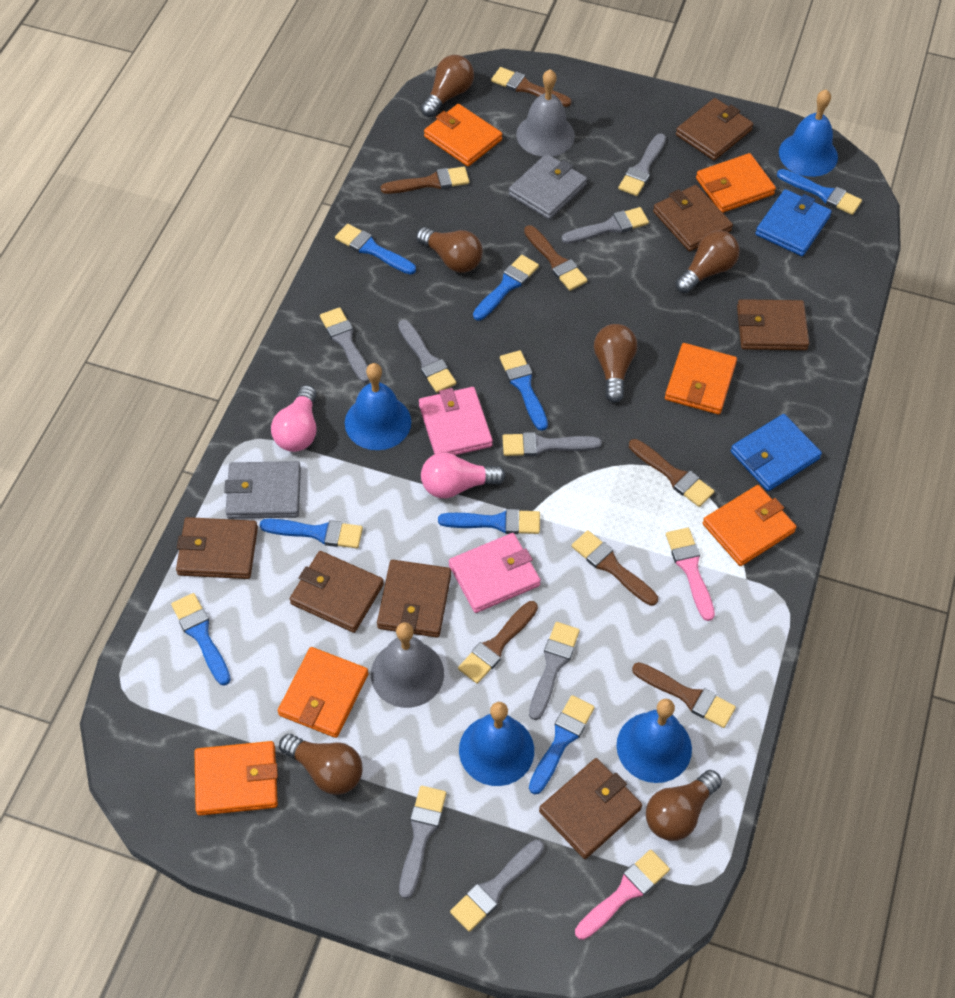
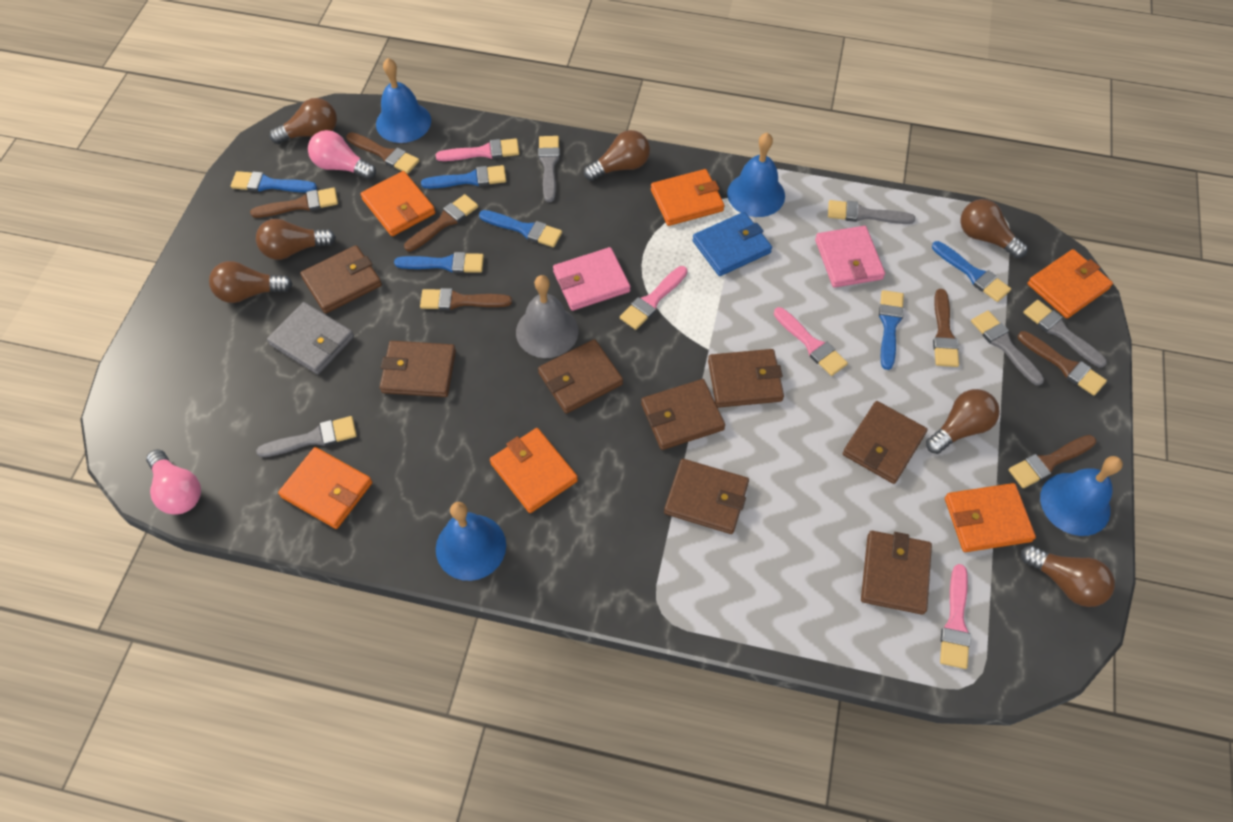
blue brush: [171,593,231,685] [260,519,363,548] [335,224,416,275] [438,509,540,534] [473,255,539,320] [500,350,548,431] [529,695,595,795] [777,169,862,215] = 8 -> [231,171,317,193] [394,252,484,273] [421,165,506,189] [479,210,562,247] [879,290,904,370] [932,241,1011,302] = 6
blue wallet: [731,414,822,491] [755,189,832,256] = 2 -> [692,212,772,276] = 1
brown light bulb: [279,734,363,795] [416,227,483,273] [421,55,474,117] [594,324,637,403] [646,770,722,841] [676,230,740,293] = 6 -> [209,261,292,303] [256,219,336,260] [269,98,337,144] [584,130,650,181] [926,389,1000,454] [960,199,1028,259] [1021,545,1115,607] = 7
brown wallet: [176,517,258,579] [290,551,384,633] [377,560,451,638] [539,758,642,859] [653,185,733,252] [676,98,753,161] [737,299,809,350] = 7 -> [300,245,382,314] [380,341,456,397] [538,339,623,414] [641,379,725,450] [664,459,749,534] [708,349,784,408] [843,401,927,484] [861,531,932,615] = 8
grey bell: [371,622,444,708] [516,69,575,157] = 2 -> [516,275,579,358] = 1
grey brush: [320,307,370,383] [398,320,456,393] [399,786,446,899] [450,840,544,932] [502,432,602,456] [529,622,580,720] [562,207,649,244] [618,134,666,196] = 8 -> [256,416,357,457] [538,136,560,202] [828,200,915,224] [971,311,1044,386] [1023,300,1107,368] = 5
grey wallet: [224,461,301,519] [509,154,587,220] = 2 -> [267,302,354,375] = 1
pink brush: [575,850,670,940] [666,528,715,621] = 2 -> [436,138,519,161] [620,266,687,330] [774,307,848,376] [940,564,971,669] = 4

